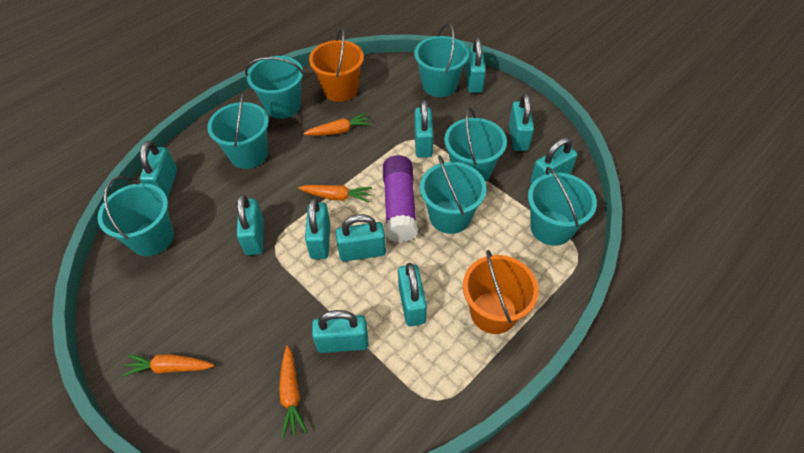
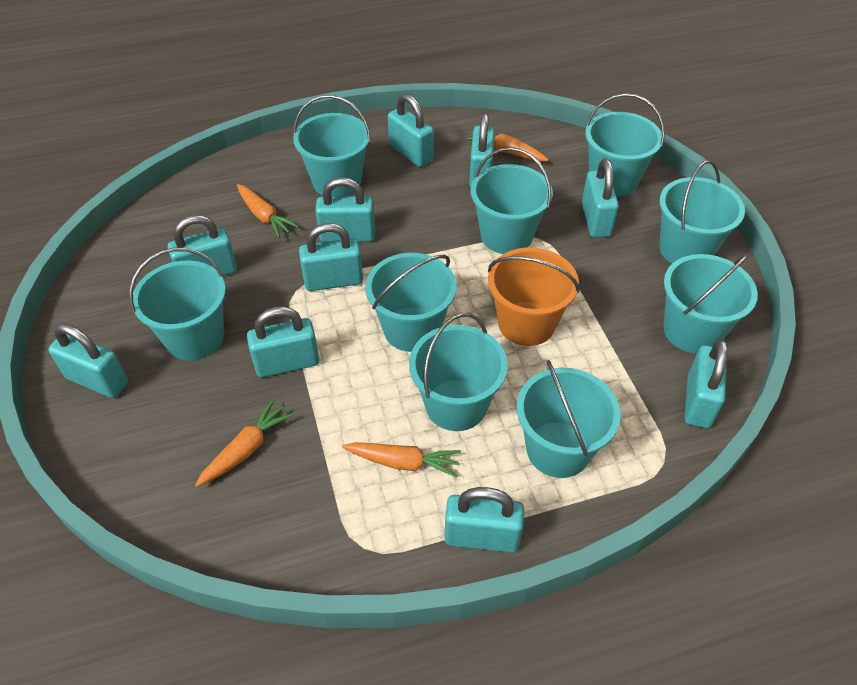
orange bucket: [309,28,364,102] [463,250,539,334] = 2 -> [488,247,580,346] = 1
purple glue stick: [383,155,418,242] = 1 -> none = 0
turquoise bucket: [98,176,174,256] [207,92,269,169] [245,56,304,119] [414,23,469,97] [420,155,486,234] [444,108,507,182] [528,167,597,246] = 7 -> [129,248,226,360] [293,95,371,197] [365,253,456,352] [409,313,508,431] [471,147,553,254] [517,360,621,478] [585,93,665,197] [659,160,745,263] [663,253,758,353] = 9

